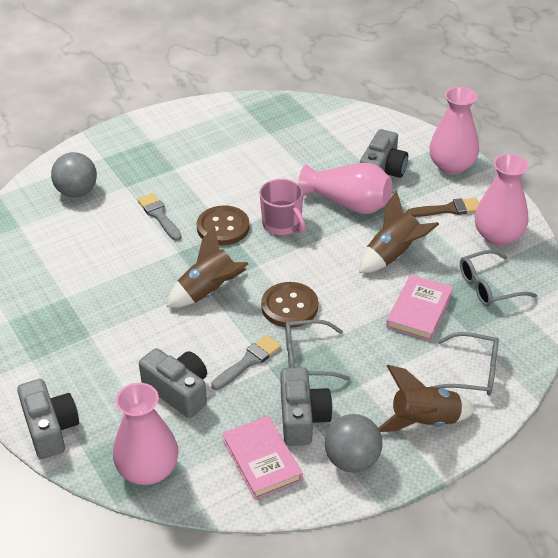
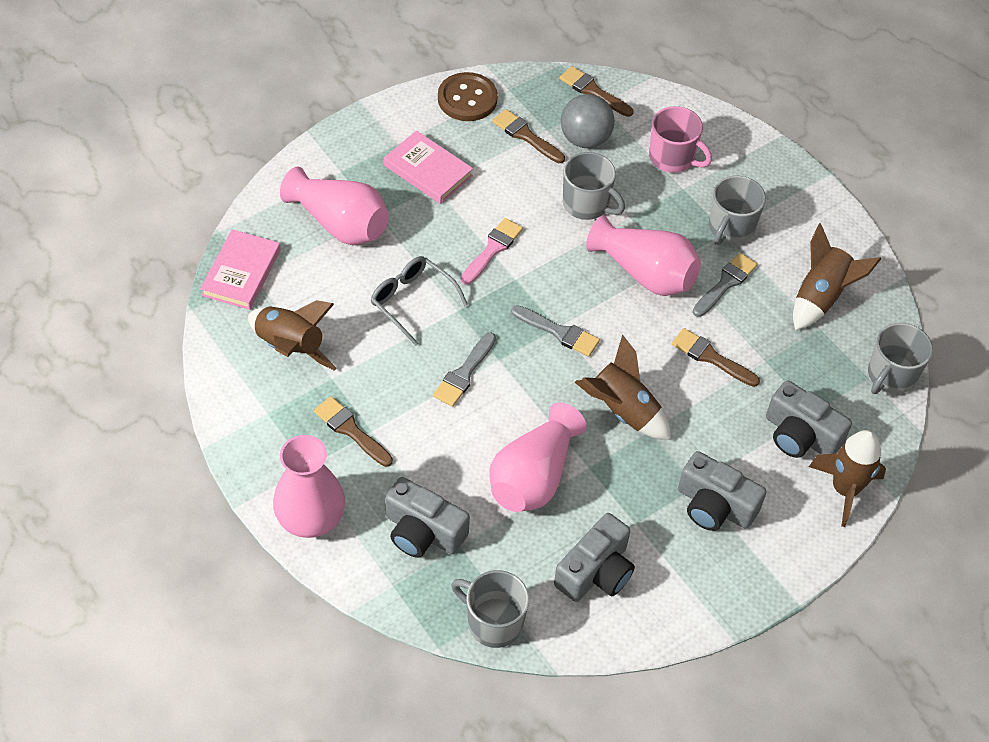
brown brush: [407,198,479,217] = 1 -> [314,396,393,467] [492,109,565,163] [559,66,633,117] [672,328,760,387] = 4
brown button: [196,205,250,245] [261,282,318,328] = 2 -> [438,72,498,121] = 1
brown rocket: [167,226,249,308] [360,191,439,273] [378,365,476,432] = 3 -> [248,300,337,371] [575,335,671,440] [793,223,881,330] [809,430,886,527] = 4
grey ball: [51,152,97,197] [325,414,383,473] = 2 -> [561,94,615,148] = 1
grey brush: [138,193,182,241] [211,335,281,390] = 2 -> [433,333,496,407] [511,305,600,357] [693,253,758,317] = 3
grey glasses: [285,320,351,381] [430,332,499,396] [460,250,537,307] = 3 -> [371,256,468,346] = 1
grey mug: none = 0 -> [451,570,529,648] [563,152,625,220] [709,176,766,245] [868,323,933,394] = 4
pink brush: none = 0 -> [461,218,523,285] = 1

